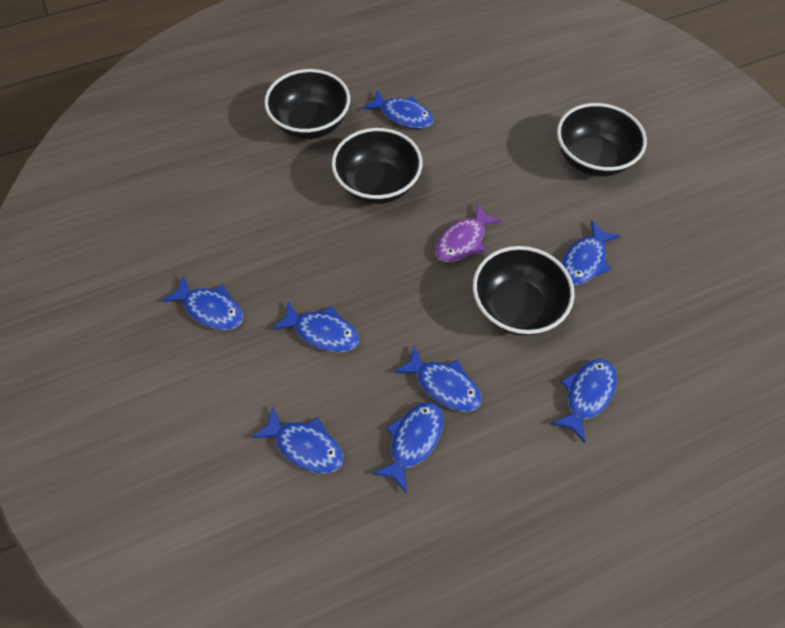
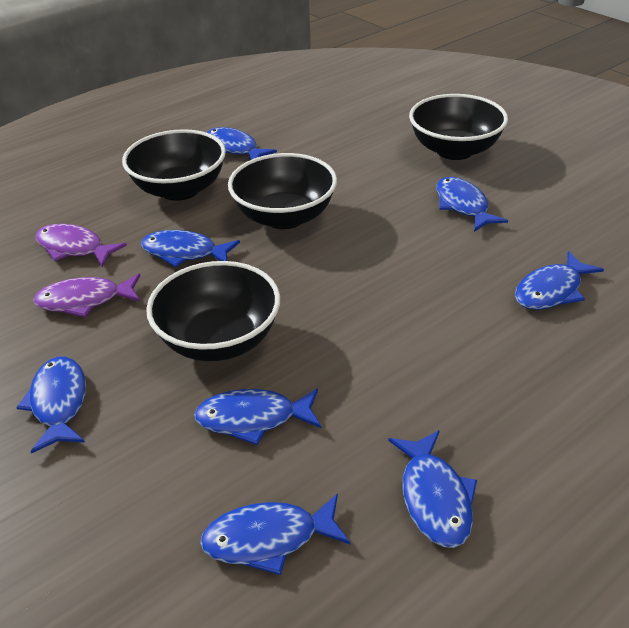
purple fish: [435,203,502,262] = 1 -> [33,274,140,317] [36,224,127,267] = 2

